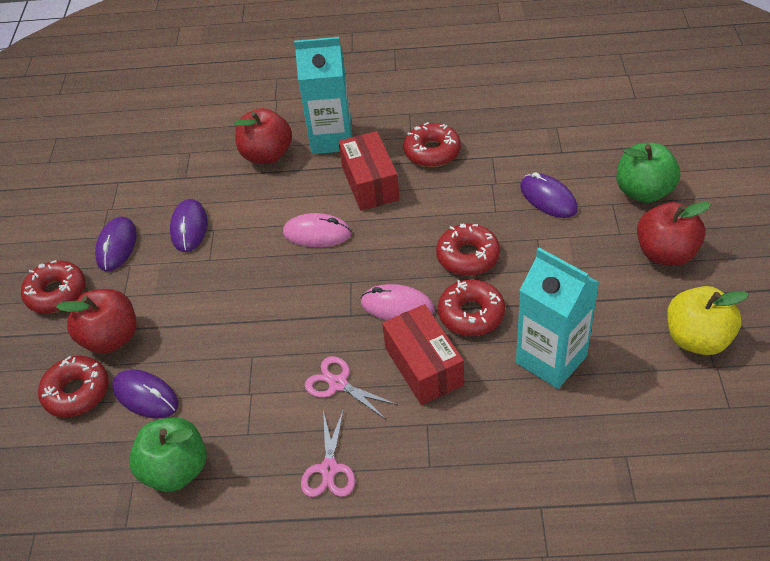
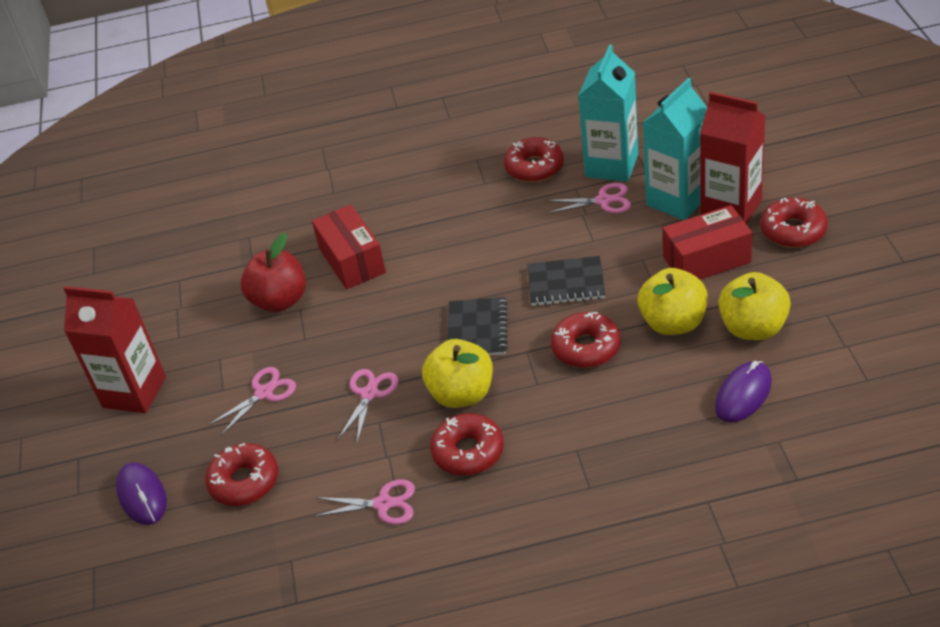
black notebook: none = 0 -> [447,297,508,356] [528,256,605,306] = 2
green apple: [129,417,207,492] [616,143,680,203] = 2 -> none = 0
pink mouse: [283,213,352,247] [361,284,435,320] = 2 -> none = 0
pink scissors: [301,408,355,497] [305,356,398,419] = 2 -> [208,367,296,436] [314,479,415,525] [337,369,398,443] [546,183,631,214] = 4
purple mouse: [95,216,137,271] [112,369,179,419] [170,199,208,252] [520,172,578,218] = 4 -> [116,462,167,525] [715,361,772,423] = 2
red apple: [56,289,137,354] [234,108,292,164] [637,202,711,266] = 3 -> [241,233,306,312] = 1
red carton: none = 0 -> [63,286,166,413] [700,92,765,224] = 2
yellow apple: [667,286,749,355] = 1 -> [422,339,493,408] [638,268,708,335] [718,272,791,340] = 3

